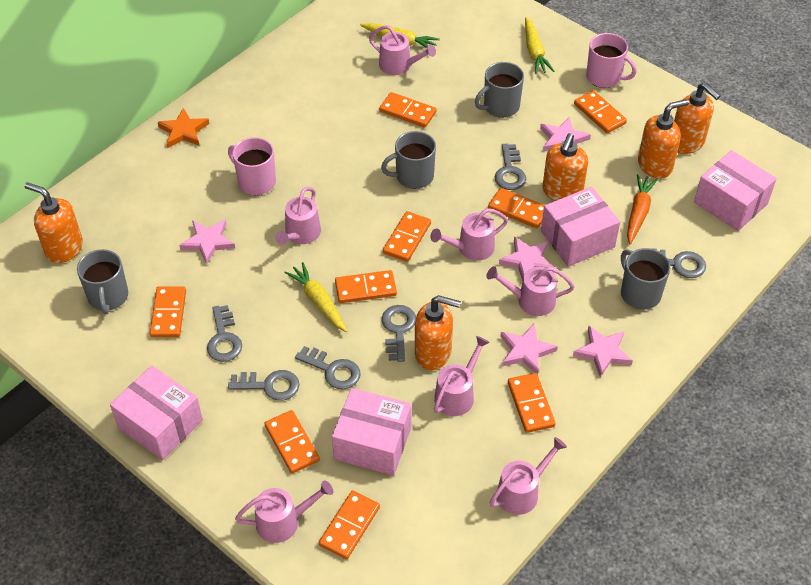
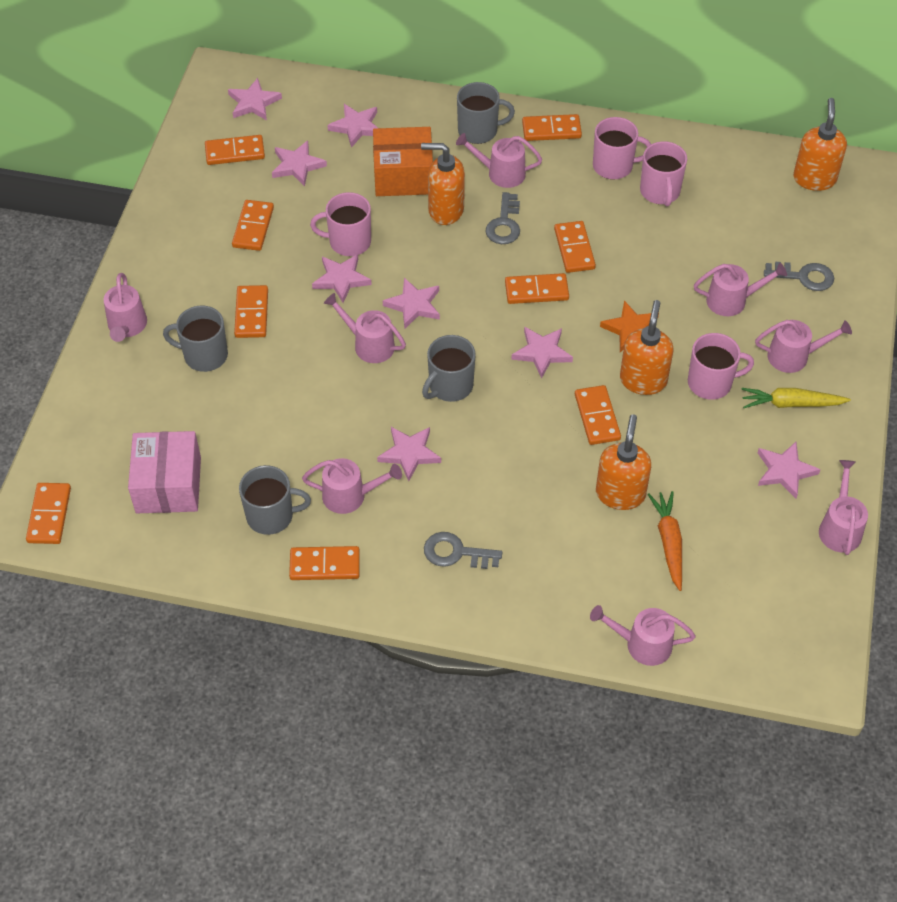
grey key: [207,305,242,362] [228,370,299,401] [295,346,361,389] [382,305,416,362] [495,144,526,190] [651,248,706,278] = 6 -> [424,532,502,569] [486,192,520,244] [764,262,834,291] = 3
orange box: none = 0 -> [373,127,433,196] = 1
orange soap dispenser: [24,182,83,263] [415,295,461,370] [542,133,588,201] [638,99,689,179] [674,83,721,154] = 5 -> [421,143,465,225] [596,414,651,510] [620,300,673,395] [793,98,847,191] = 4
pink box: [110,365,203,460] [332,388,412,476] [541,187,620,267] [694,150,777,231] = 4 -> [128,431,201,513] = 1
pink mug: [228,137,276,195] [586,33,637,88] = 2 -> [310,192,371,256] [593,117,651,180] [640,141,687,206] [688,333,754,400] = 4
pink star: [179,219,235,264] [499,236,554,281] [500,324,558,374] [540,117,591,152] [573,326,633,377] = 5 -> [228,78,282,120] [272,141,327,186] [312,254,372,303] [328,104,378,148] [377,427,441,481] [383,278,440,328] [511,327,573,379] [758,442,821,499] = 8
pink watering can: [235,480,333,543] [275,187,321,245] [369,25,436,75] [431,208,508,261] [434,336,490,416] [487,266,574,316] [490,437,567,515] = 7 -> [104,273,147,342] [302,458,402,514] [324,293,406,363] [456,133,542,188] [590,605,696,666] [694,263,787,316] [755,320,852,373] [819,460,868,555] = 8
yellow carrot: [284,262,347,332] [360,23,440,48] [525,17,554,74] = 3 -> [741,388,851,408] = 1

